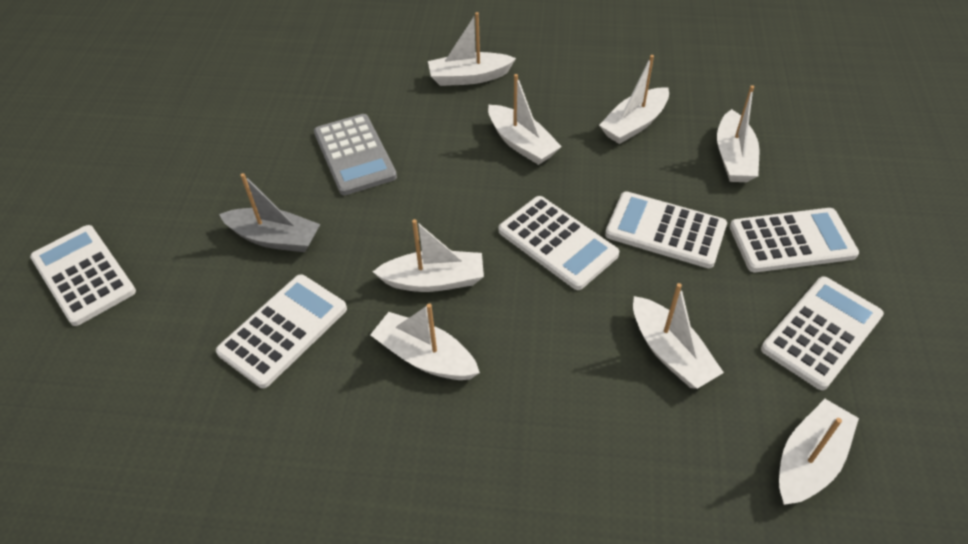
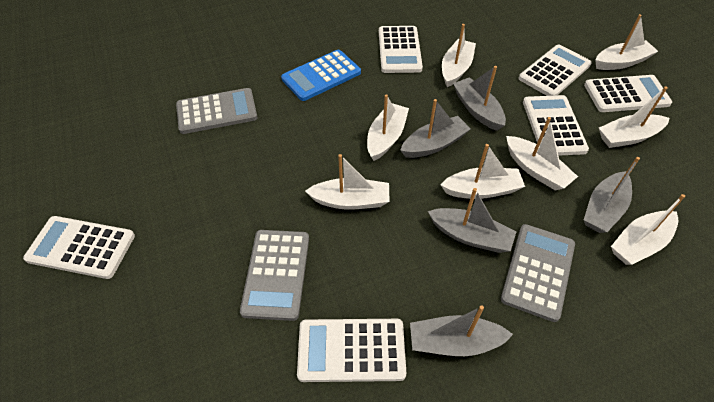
blue calculator: none = 0 -> [281,50,361,101] = 1
grey boat: [219,173,320,252] = 1 -> [400,99,471,158] [410,305,513,356] [428,188,517,253] [453,66,506,131] [584,157,640,233] = 5
grey calculator: [314,114,397,195] = 1 -> [176,88,258,134] [240,230,309,321] [501,224,575,322] = 3

